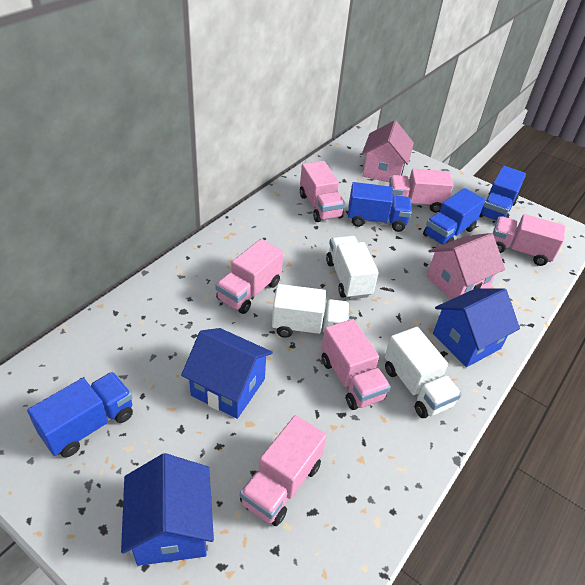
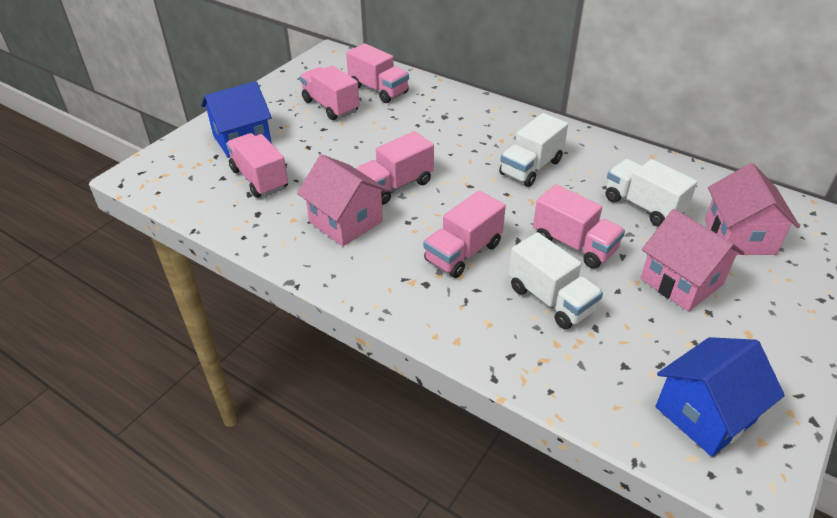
blue house: [121,453,214,566] [181,328,273,419] [433,288,520,367] = 3 -> [201,81,272,158] [655,337,785,457] = 2
blue truck: [27,372,133,457] [348,182,412,232] [423,188,485,245] [479,166,526,221] = 4 -> none = 0
pink house: [362,120,414,182] [427,233,505,300] = 2 -> [297,154,389,246] [641,209,744,311] [705,163,800,255] = 3

